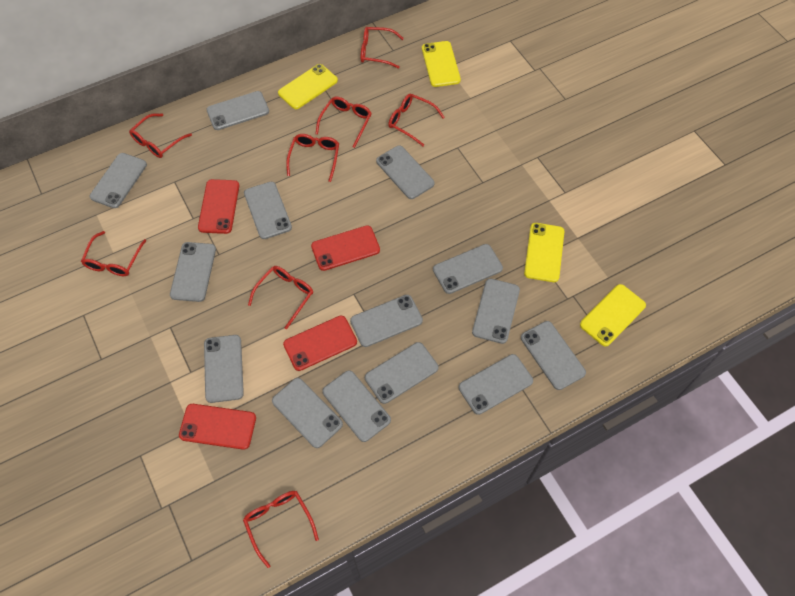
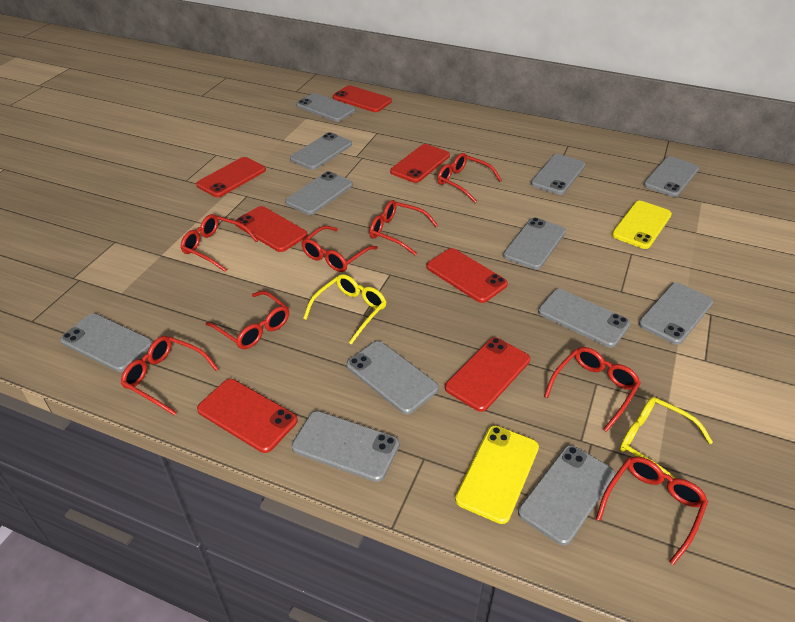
grey phone: [90,153,147,208] [170,242,216,302] [204,335,244,403] [206,91,269,130] [244,182,292,239] [272,378,343,448] [322,370,391,442] [350,295,423,347] [365,342,439,404] [376,145,435,199] [433,244,503,294] [459,354,533,415] [472,278,520,344] [521,321,586,390] = 14 -> [60,314,152,372] [285,171,353,215] [290,132,352,170] [292,411,399,482] [296,93,356,122] [346,341,439,414] [503,218,566,270] [518,445,615,545] [531,154,585,195] [538,289,630,348] [639,282,713,345] [644,156,699,197] = 12
red phone: [179,404,256,450] [198,179,239,234] [283,316,357,371] [311,225,380,271] = 4 -> [196,157,266,197] [197,379,298,453] [235,206,307,252] [333,85,392,112] [390,144,450,183] [426,248,508,303] [445,337,530,412] = 7
yellow glasses: none = 0 -> [303,274,386,345] [620,397,713,479] = 2
yellow phone: [278,64,338,109] [422,41,461,87] [524,223,565,282] [580,284,646,347] = 4 -> [455,426,539,524] [612,201,672,249] = 2

